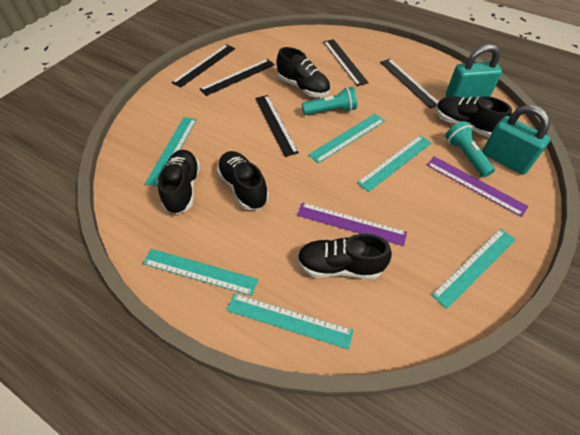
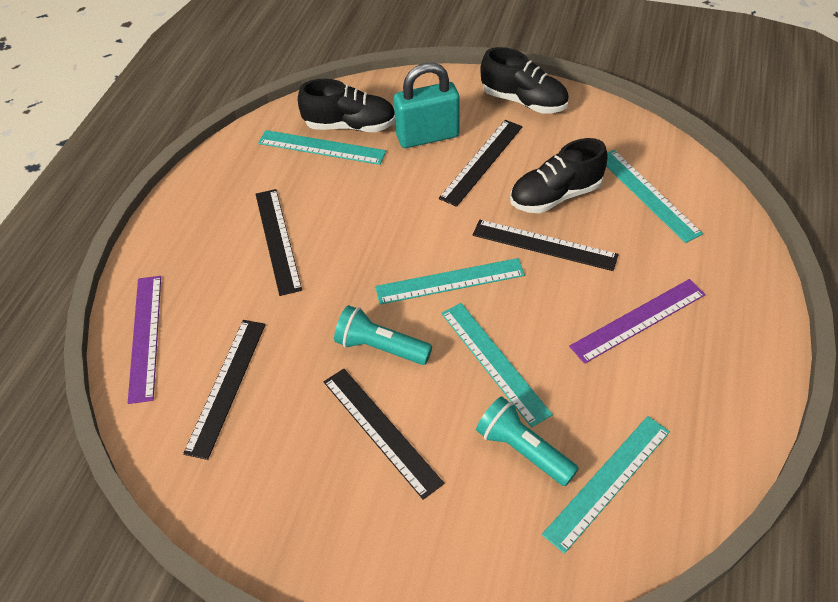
black shoe: [158,150,200,214] [217,151,269,210] [277,47,330,97] [297,234,392,279] [436,96,512,137] = 5 -> [298,79,395,132] [480,47,569,114] [510,138,608,213] = 3
turquoise padlock: [446,44,502,98] [482,105,551,175] = 2 -> [394,63,460,148] = 1
turquoise ruler: [143,249,258,296] [145,117,197,187] [227,293,353,349] [308,114,385,163] [357,135,432,192] [432,229,516,309] = 6 -> [258,130,386,165] [375,258,525,305] [441,303,553,427] [542,416,670,554] [606,150,703,243] = 5

